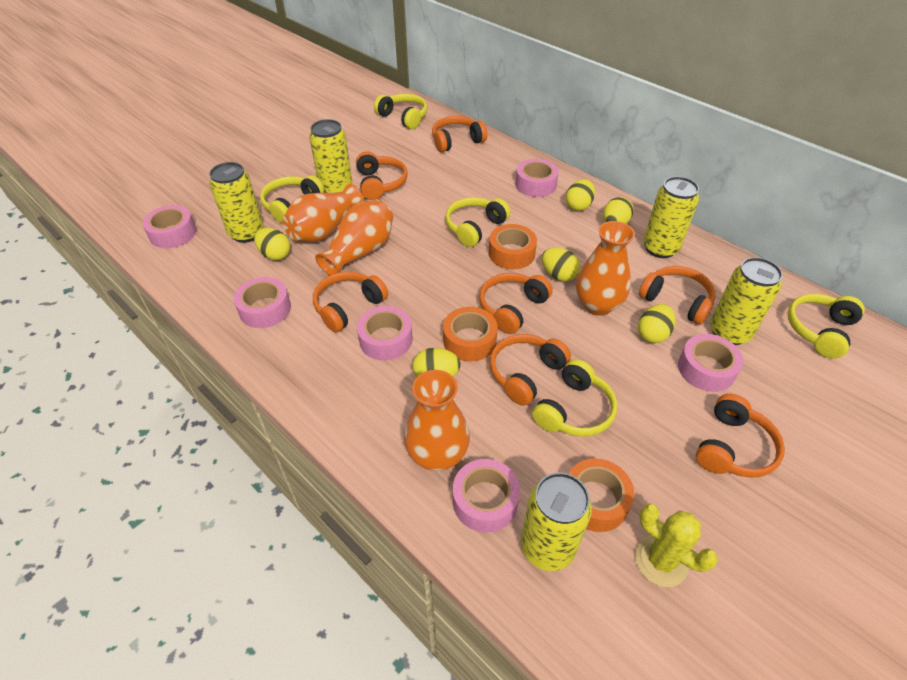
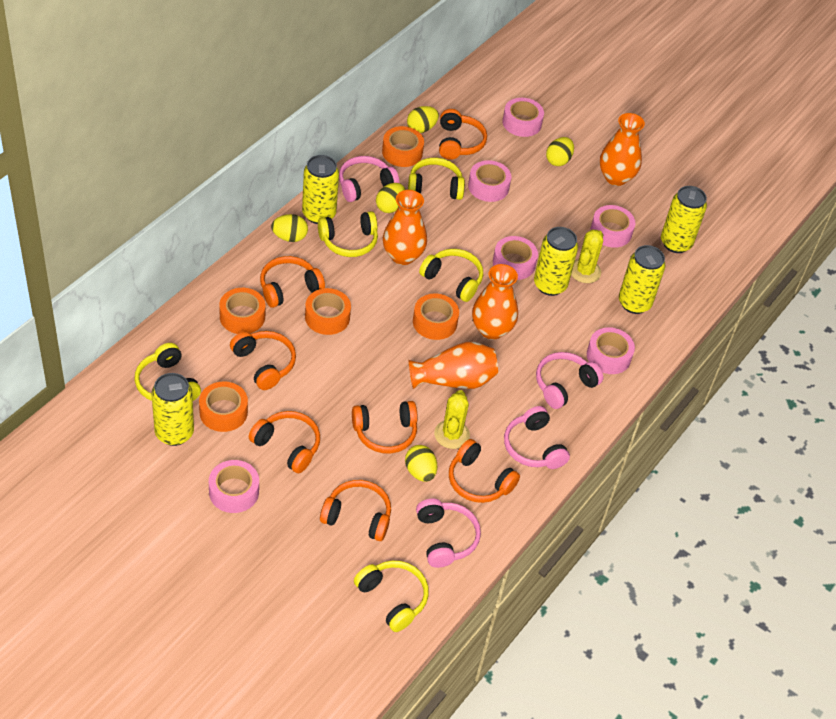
orange tape: [443,307,498,361] [489,224,537,269] [569,458,634,532] = 3 -> [199,381,248,432] [219,288,266,334] [305,288,351,335] [382,126,424,167] [413,294,459,340] = 5
pink headphones: none = 0 -> [339,156,399,202] [416,498,481,568] [504,406,570,469] [536,352,603,409] = 4
yellow cactus: [635,503,718,587] = 1 -> [434,390,470,449] [571,229,603,283] = 2
yellow egg: [254,228,290,260] [413,348,461,377] [542,248,580,282] [566,179,595,211] [603,197,634,224] [638,304,676,343] = 6 -> [271,214,308,242] [376,183,405,213] [405,445,437,482] [407,106,439,133] [546,137,574,166] = 5

